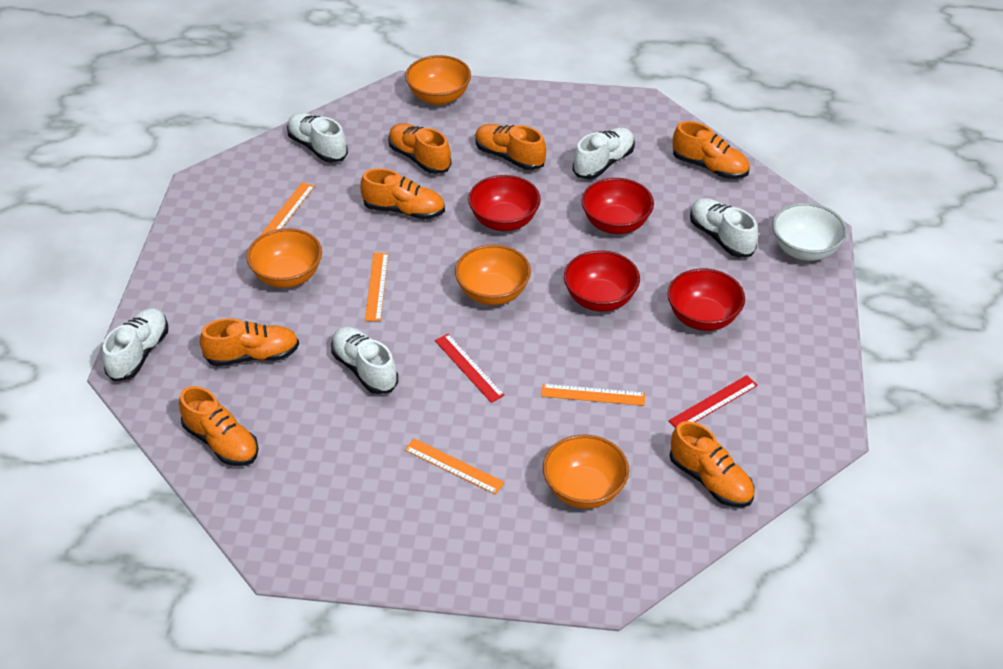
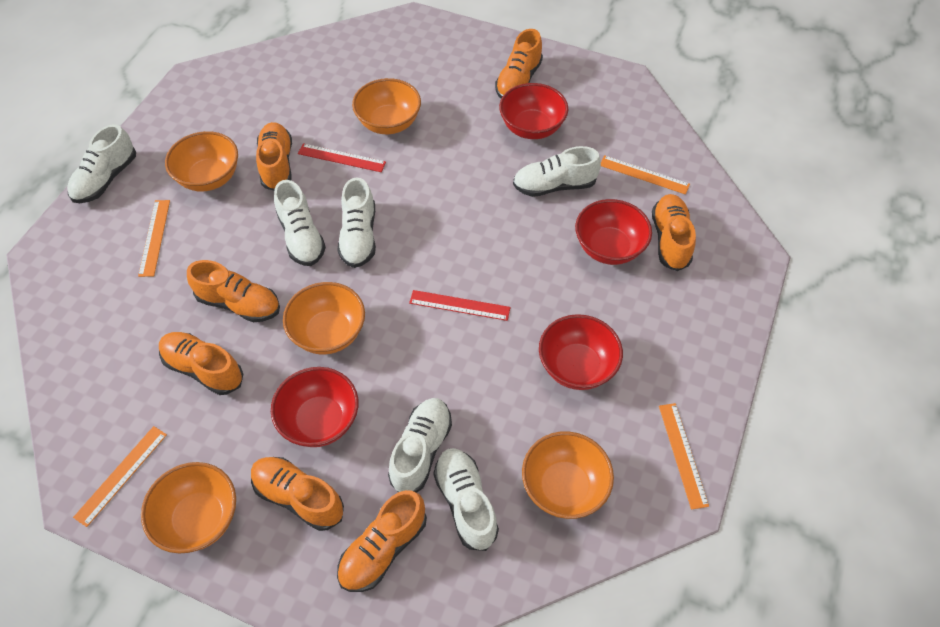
orange bowl: [247,228,322,288] [405,55,471,105] [455,244,531,305] [543,435,629,509] = 4 -> [141,462,236,554] [165,131,238,192] [283,282,365,354] [352,78,421,134] [522,431,614,519] = 5
white bowl: [772,203,847,261] = 1 -> none = 0
white shoe: [102,308,168,381] [287,112,348,163] [331,327,398,394] [573,128,635,179] [690,198,758,257] = 5 -> [67,124,136,203] [274,180,326,266] [338,177,376,268] [388,398,452,493] [433,448,499,551] [513,146,601,197] = 6

